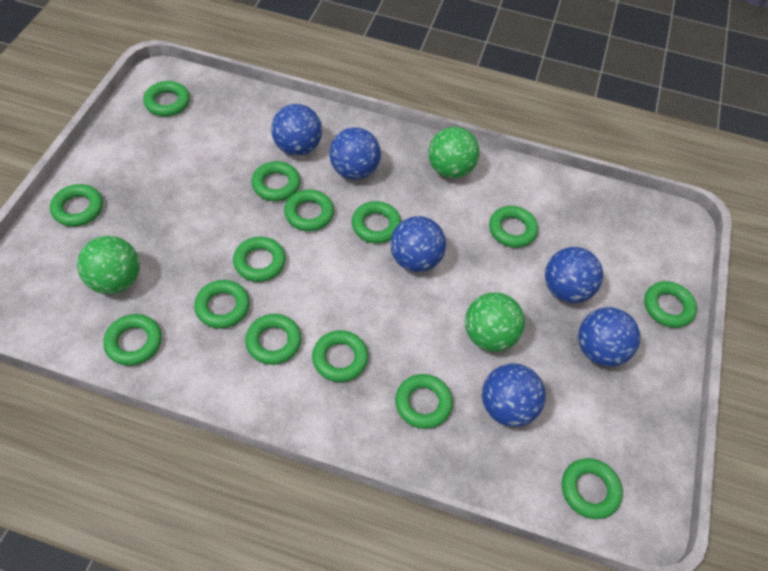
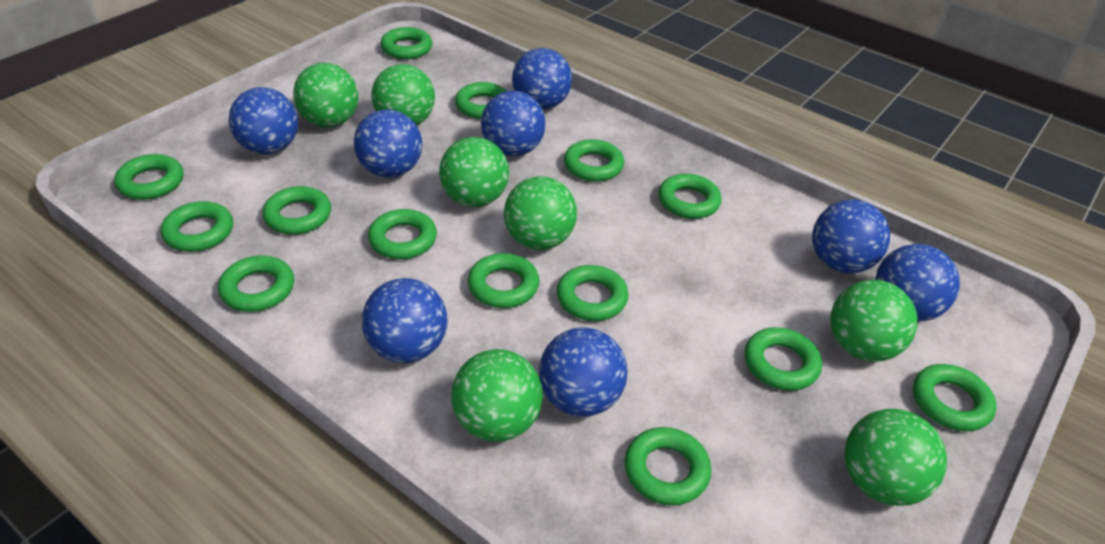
blue ball: [271,104,322,156] [329,127,381,180] [390,216,446,272] [482,363,546,427] [545,247,603,303] [578,307,640,367] = 6 -> [229,87,298,154] [354,110,422,178] [362,278,448,363] [481,91,546,156] [512,48,572,110] [539,328,628,417] [812,200,890,273] [875,244,960,322] = 8
green ball: [77,236,140,294] [428,127,480,179] [465,292,525,352] = 3 -> [293,63,358,127] [371,64,435,126] [439,137,509,207] [452,349,543,442] [504,176,577,250] [830,280,918,362] [844,409,947,506] = 7

